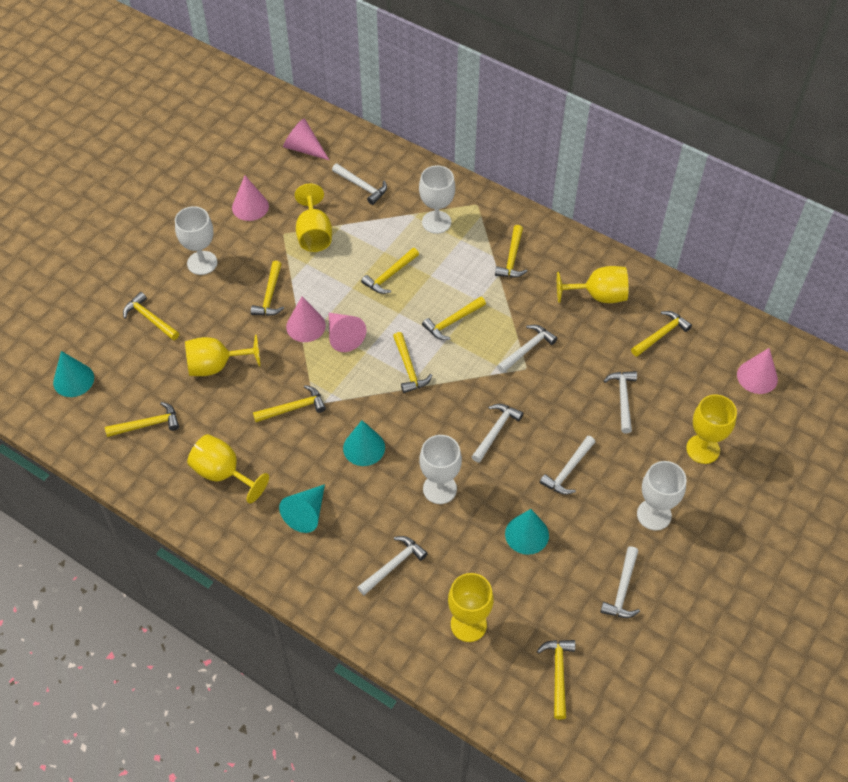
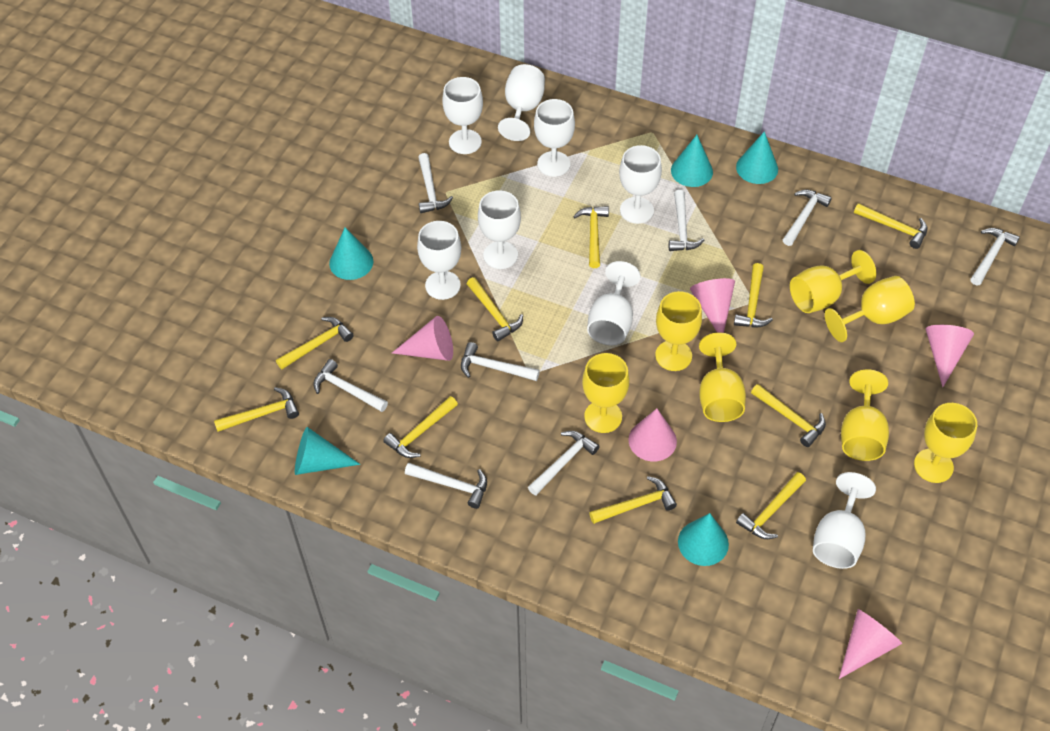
turquoise cone: [53,351,94,397] [279,484,325,533] [343,420,385,466] [505,509,549,555] = 4 -> [295,427,360,475] [329,227,373,280] [671,135,713,187] [678,513,729,566] [736,131,778,184] = 5
white goblet: [175,206,217,275] [419,165,455,234] [419,435,462,504] [637,461,686,531] = 4 -> [417,221,461,300] [442,77,483,154] [478,190,521,269] [498,64,545,141] [534,99,575,177] [587,261,641,345] [619,145,662,224] [813,472,876,569] = 8
white hammer: [332,164,387,205] [357,536,428,595] [472,404,523,463] [497,325,557,373] [540,436,595,495] [600,546,640,618] [604,371,637,433] = 7 -> [313,359,388,412] [405,463,487,509] [418,153,453,213] [461,342,540,381] [528,431,600,496] [669,190,704,251] [783,190,832,246] [971,228,1020,285] = 8
yellow goblet: [185,335,260,376] [187,434,269,503] [295,183,332,252] [448,573,494,642] [557,266,628,303] [686,394,737,464] = 6 -> [582,353,630,433] [655,291,702,371] [699,333,746,422] [790,250,876,313] [825,276,915,342] [841,370,889,461] [914,403,977,483] = 7

